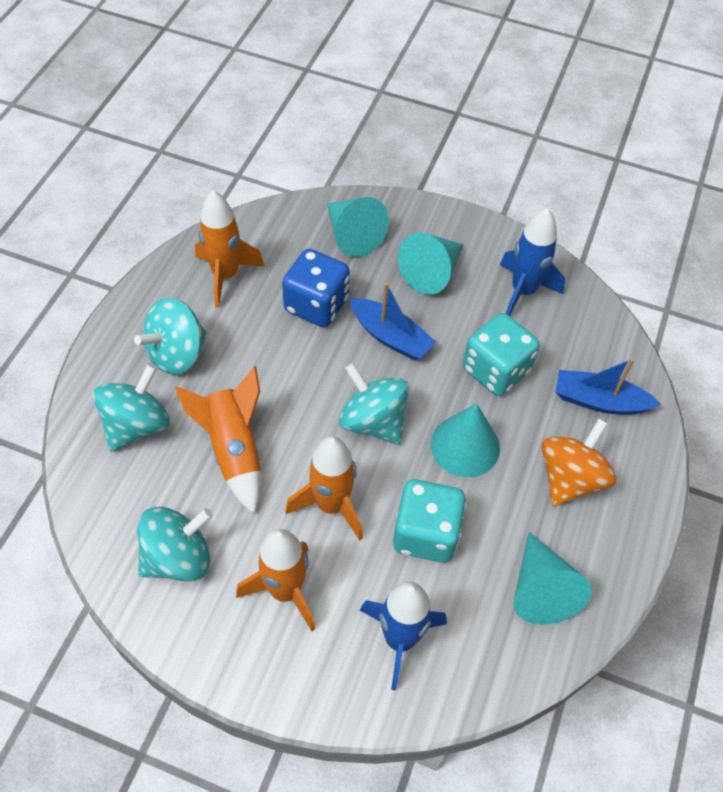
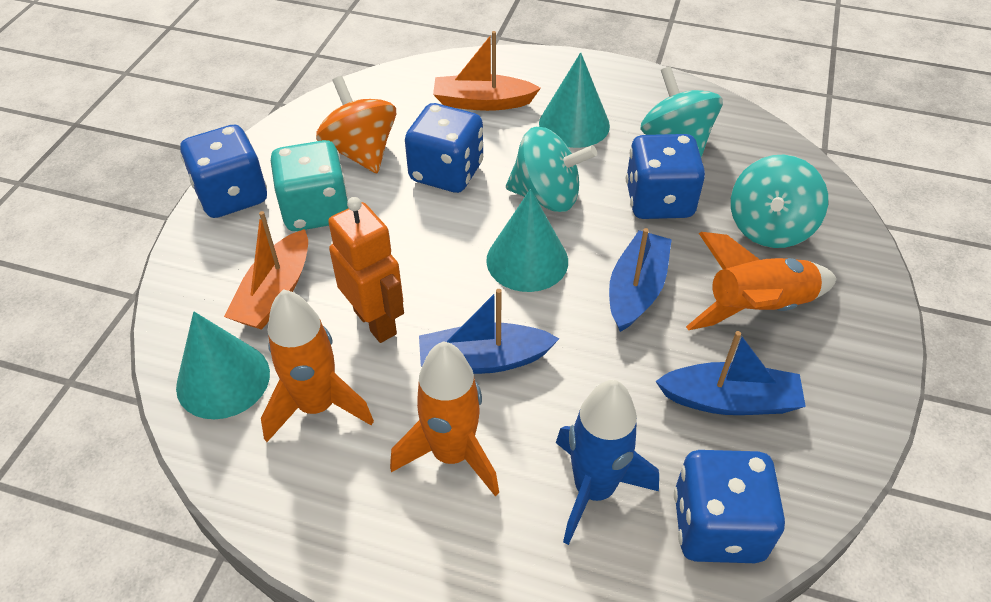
blue boat: [349,282,436,360] [555,358,660,414] = 2 -> [419,289,559,374] [609,228,672,332] [655,331,806,415] = 3
blue dice: [282,249,350,327] = 1 -> [180,125,267,218] [405,103,483,193] [626,134,705,219] [674,450,785,563] = 4
blue rocket: [360,582,447,690] [500,208,565,316] = 2 -> [556,380,659,545] = 1
orange boat: none = 0 -> [224,211,308,330] [433,31,541,111] = 2
orange robot: none = 0 -> [328,197,404,343] = 1
orange rocket: [175,366,261,514] [195,190,264,308] [236,529,315,631] [285,436,363,540] = 4 -> [261,289,374,442] [390,341,499,496] [686,232,837,330] = 3
turquoise cone: [327,197,389,257] [398,232,464,295] [431,403,500,477] [513,532,592,625] = 4 -> [176,312,270,419] [486,189,568,292] [539,52,610,148] = 3
turquoise dice: [393,479,466,563] [463,313,540,396] = 2 -> [271,140,348,231] = 1
turquoise spinning top: [93,364,170,452] [134,298,206,375] [137,507,213,582] [339,363,409,445] = 4 -> [506,127,597,212] [640,66,723,158] [731,155,828,248] = 3

